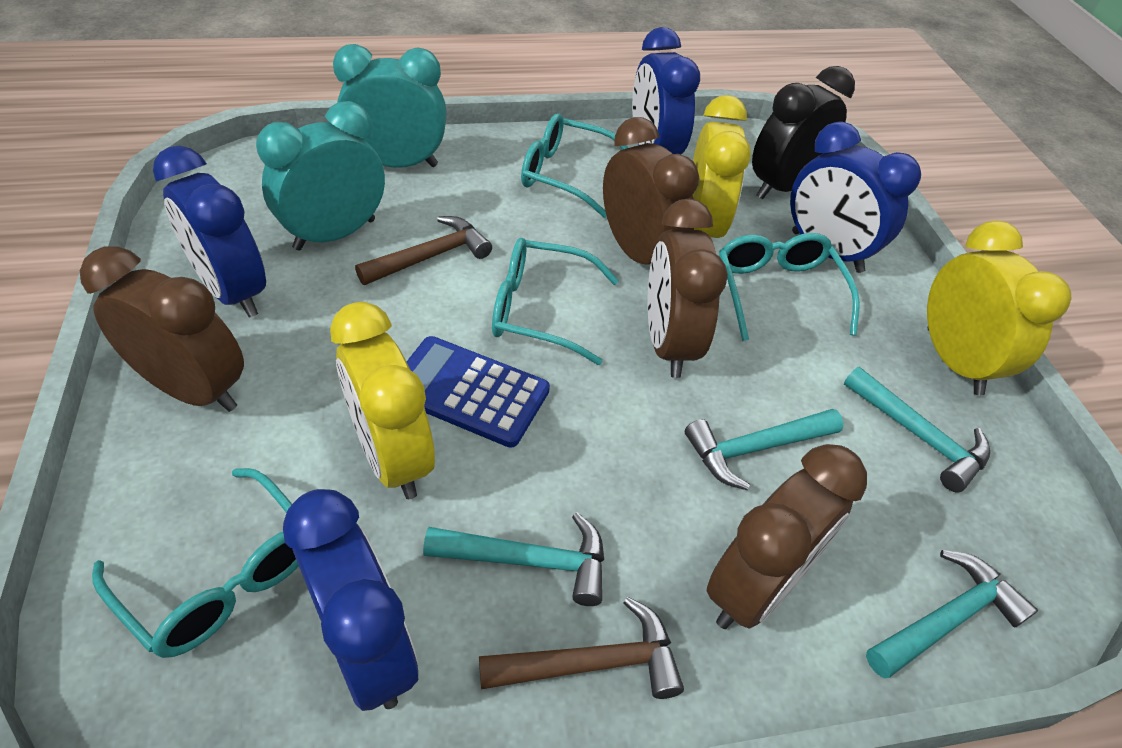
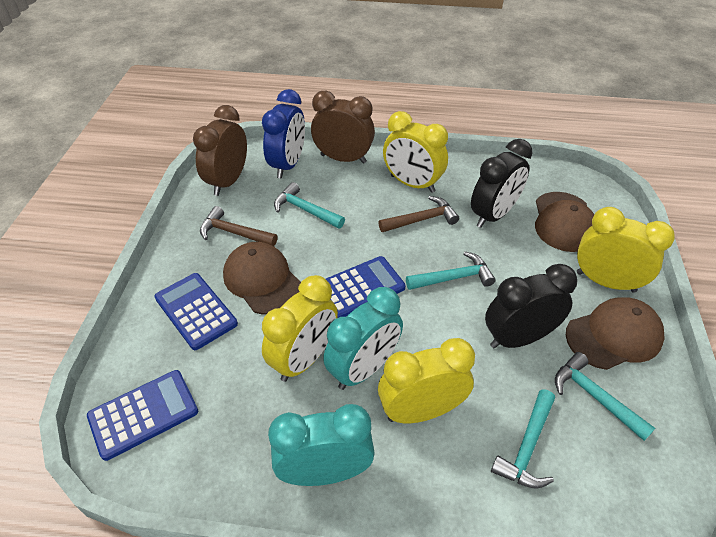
black clock: [752,66,855,199] = 1 -> [471,139,532,228] [485,264,578,349] = 2
blue calculator: [406,336,550,448] = 1 -> [87,370,198,461] [154,273,238,350] [326,256,405,318] = 3
blue clock: [153,146,266,318] [283,489,418,711] [632,27,700,155] [790,121,921,273] = 4 -> [262,89,305,178] = 1
brown cap: none = 0 -> [223,242,301,315] [535,192,594,252] [566,297,665,370] = 3
brown clock: [80,247,244,412] [603,117,699,264] [648,198,728,378] [707,444,867,629] = 4 -> [193,105,247,196] [311,91,375,164] = 2
turquoise glasses: [92,468,299,658] [492,238,619,365] [521,113,628,218] [719,233,860,341] = 4 -> none = 0
yellow clock: [330,302,435,499] [693,95,751,238] [927,221,1072,395] = 3 -> [262,275,338,382] [378,338,475,423] [383,111,448,193] [577,207,675,293] = 4

